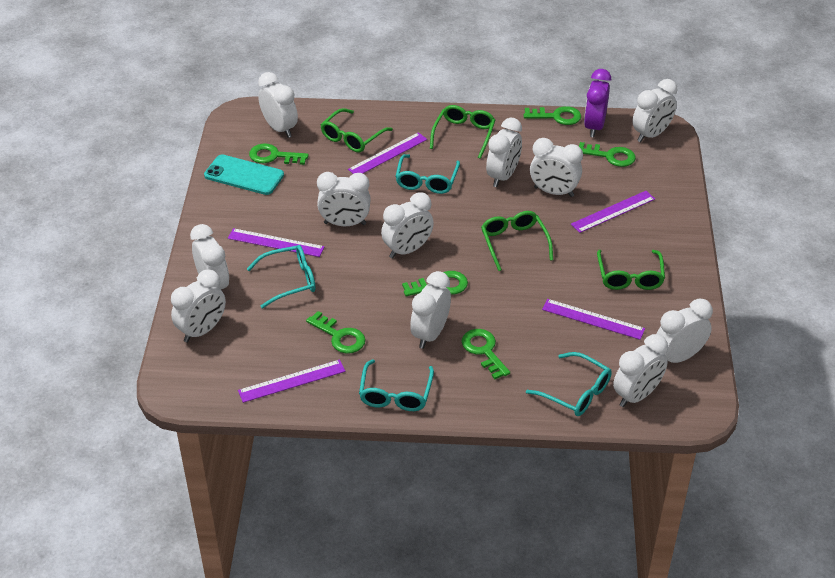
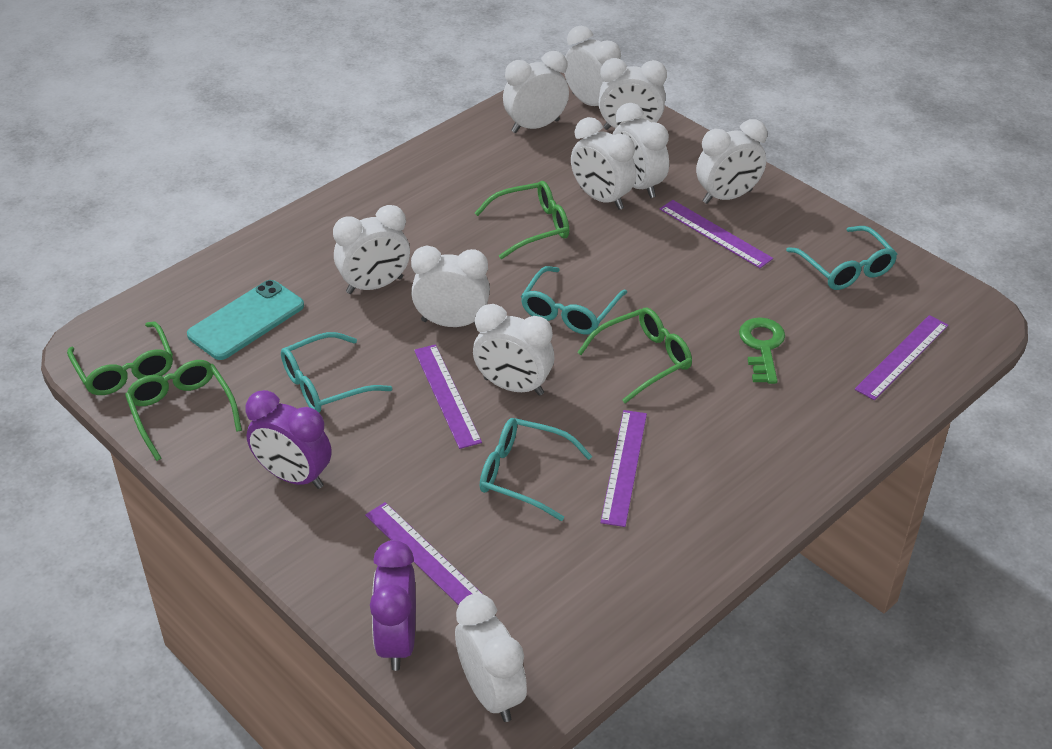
green key: [249,144,309,165] [306,311,366,354] [402,271,468,296] [462,329,510,379] [524,106,581,125] [579,142,636,167] = 6 -> [739,317,785,384] = 1
purple clock: [584,69,611,137] = 1 -> [245,390,332,489] [370,540,416,671] = 2
white clock: [171,269,226,343] [190,224,229,289] [258,72,298,138] [317,172,371,226] [381,192,434,259] [410,271,451,349] [486,118,522,187] [530,138,583,197] [613,334,668,407] [632,79,677,142] [656,299,713,363] = 11 -> [333,205,410,294] [411,246,490,327] [455,594,527,722] [473,304,554,396] [503,51,569,133] [564,26,621,106] [571,117,636,210] [599,58,667,130] [613,103,669,198] [696,119,767,204] = 10

